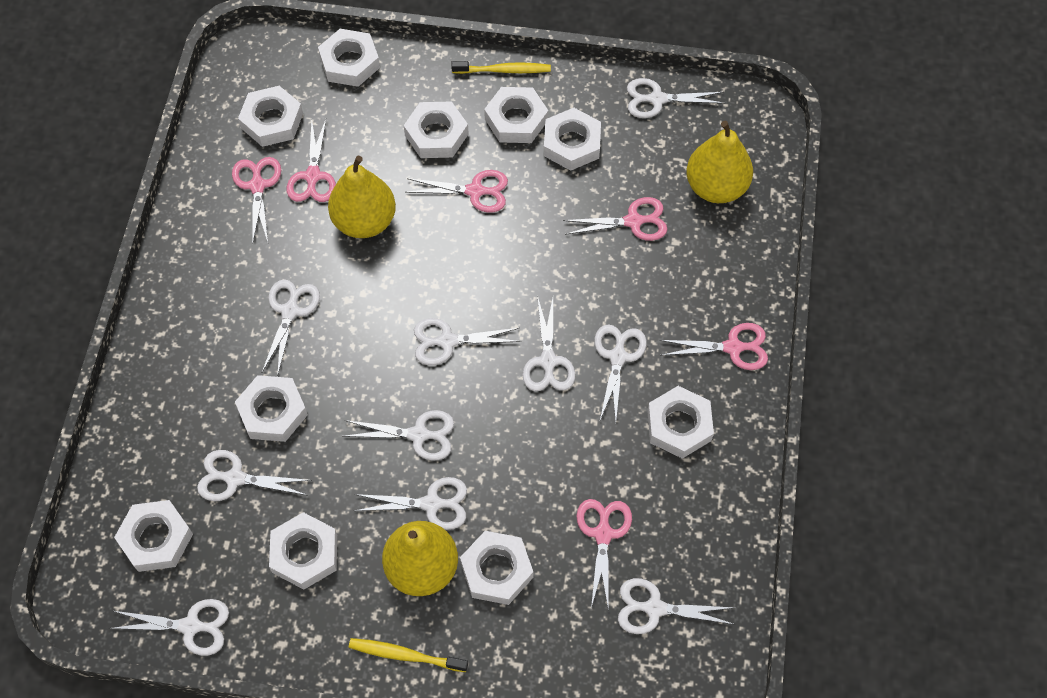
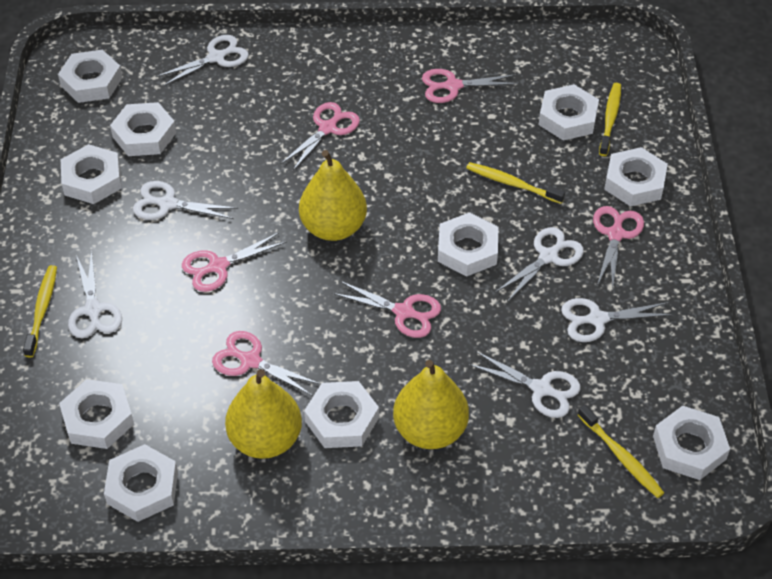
white scissors: [109,599,229,656] [197,450,312,501] [262,279,320,377] [344,410,454,460] [354,477,467,530] [414,318,522,365] [522,298,576,391] [594,324,647,422] [618,578,735,634] [627,78,725,118] = 10 -> [68,250,122,338] [133,181,238,220] [155,35,249,87] [468,351,580,418] [496,227,584,302] [561,298,673,342] = 6
yellow toothbrush: [349,638,468,672] [451,61,551,74] = 2 -> [23,265,57,358] [466,162,565,204] [578,405,664,498] [599,83,621,156] = 4

